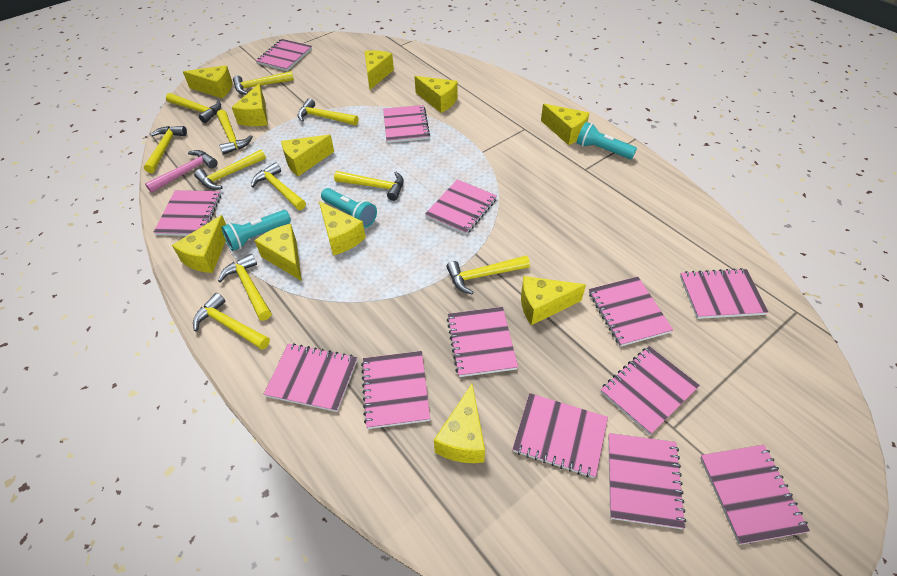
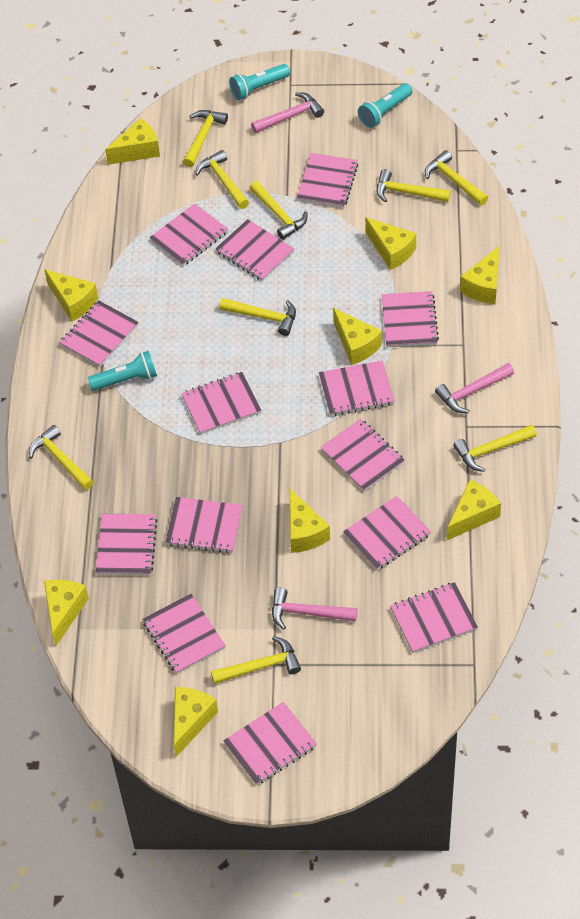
pink hammer: [145,150,218,193] = 1 -> [251,92,324,133] [272,588,357,630] [435,363,514,413] = 3
pink notebook: [153,190,221,236] [256,39,312,71] [264,343,357,412] [361,351,430,429] [383,105,430,143] [425,179,497,235] [447,307,518,377] [512,393,608,478] [589,277,673,347] [601,346,700,435] [608,433,686,529] [680,268,768,319] [700,445,810,545] = 13 -> [59,301,139,367] [96,514,158,575] [142,594,226,674] [149,203,228,266] [165,497,243,553] [181,372,261,434] [215,219,294,281] [223,702,317,785] [297,153,358,208] [319,361,394,416] [321,419,405,492] [343,496,431,570] [382,291,439,347] [390,582,478,653] = 14
yellow cheese: [172,215,226,273] [183,65,233,98] [232,83,268,126] [254,224,302,281] [281,135,334,176] [319,201,366,255] [364,50,394,90] [415,76,458,113] [434,384,485,463] [521,276,586,325] [541,104,589,145] = 11 -> [44,269,98,321] [44,580,89,646] [105,118,160,165] [174,687,218,757] [290,489,330,553] [333,308,382,365] [365,217,416,270] [447,480,501,540] [460,246,500,304] = 9
yellow hammer: [144,126,187,173] [166,93,221,123] [193,293,270,350] [194,150,266,190] [217,110,253,155] [218,254,271,320] [233,71,294,95] [251,162,306,210] [297,98,358,125] [334,171,404,201] [447,256,530,294] = 11 -> [29,425,94,490] [183,110,228,167] [195,150,249,209] [211,636,301,684] [219,298,296,336] [250,181,307,240] [376,169,451,202] [425,150,488,205] [453,425,537,472] = 9

